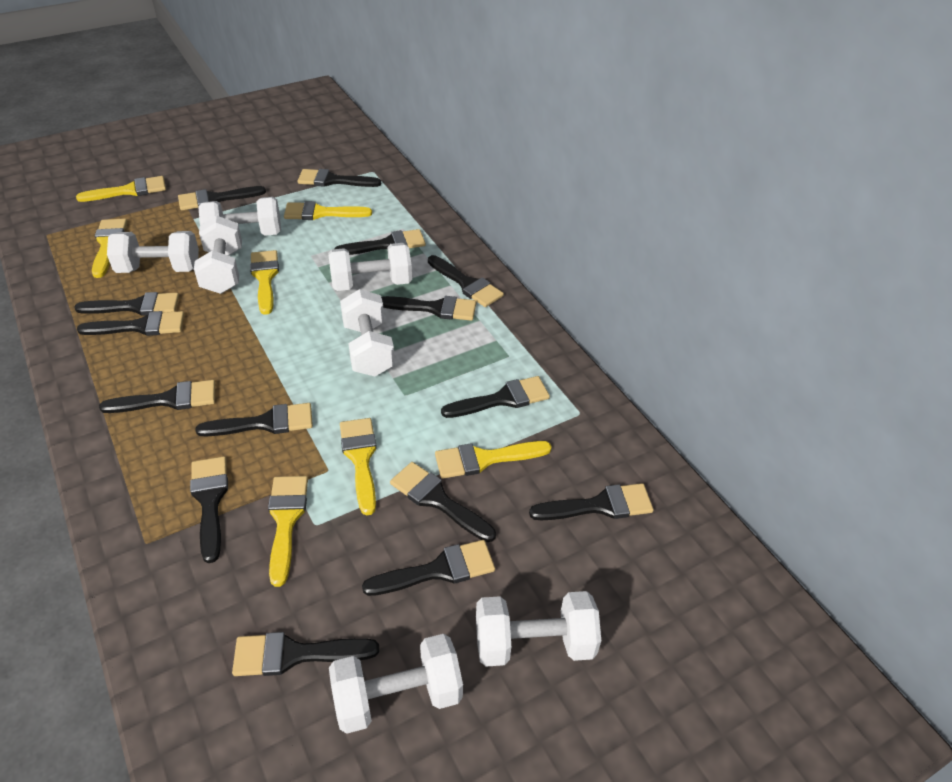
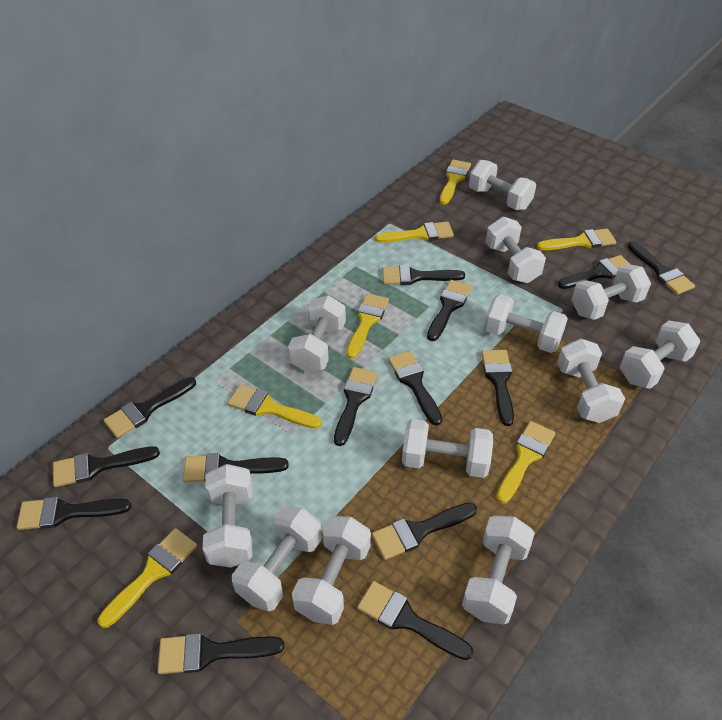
black brush: [74,292,179,316] [77,311,184,336] [99,380,215,413] [178,186,266,210] [190,456,228,563] [195,403,313,437] [232,632,379,676] [298,169,381,187] [334,229,426,255] [362,540,495,596] [381,296,476,321] [390,462,496,542] [428,255,504,307] [441,376,550,418] [529,483,654,520] = 15 -> [17,497,131,530] [53,446,160,487] [104,377,196,438] [158,633,284,674] [183,453,289,482] [334,367,378,446] [357,581,473,660] [372,503,477,560] [382,265,465,285] [388,351,442,425] [427,280,472,341] [481,350,514,426] [558,255,631,289] [627,241,695,295] = 14
white dumbbell: [107,231,199,273] [194,216,242,294] [198,197,281,236] [328,243,412,291] [329,634,463,733] [340,289,395,376] [476,591,601,667] = 7 -> [203,464,253,568] [232,505,322,611] [288,295,346,372] [292,516,371,625] [402,419,493,478] [462,516,535,625] [469,160,536,210] [484,294,568,353] [486,217,546,283] [557,339,625,423] [571,264,651,320] [620,321,700,389] = 12

